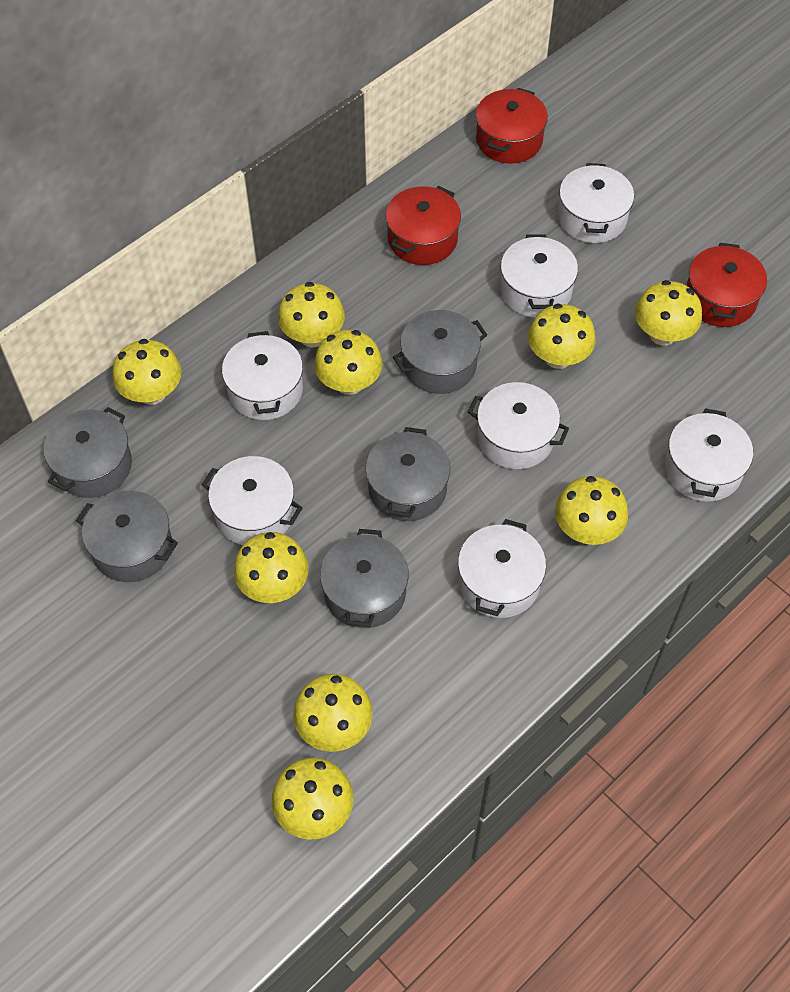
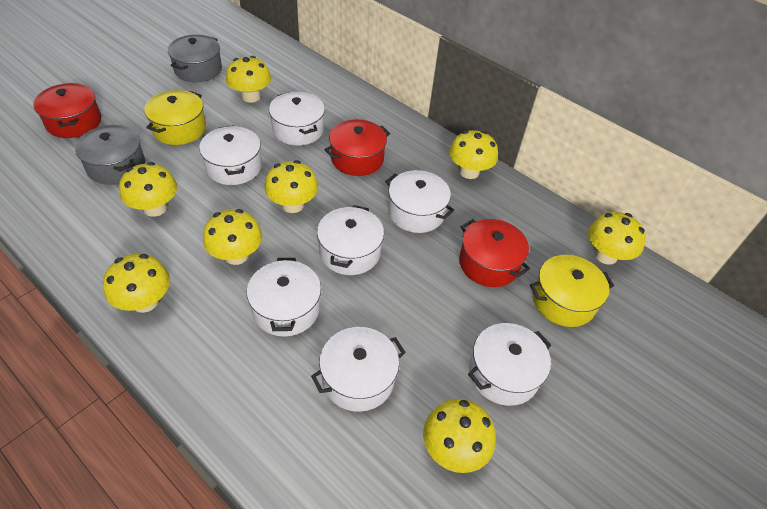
grey pot: [44,407,132,498] [76,490,178,582] [320,529,409,628] [365,427,450,521] [393,310,487,394] = 5 -> [75,125,145,185] [168,35,222,83] = 2
yellow mushroom: [112,339,182,405] [234,532,309,603] [272,757,354,840] [278,282,345,347] [293,674,373,752] [314,330,383,395] [528,304,596,369] [555,476,628,545] [635,280,702,345] = 9 -> [103,254,170,313] [119,162,177,217] [203,209,262,265] [226,56,271,103] [264,160,318,213] [423,399,496,473] [449,130,498,179] [588,212,646,265] = 8
yellow pot: none = 0 -> [144,90,206,145] [530,255,614,327] = 2

